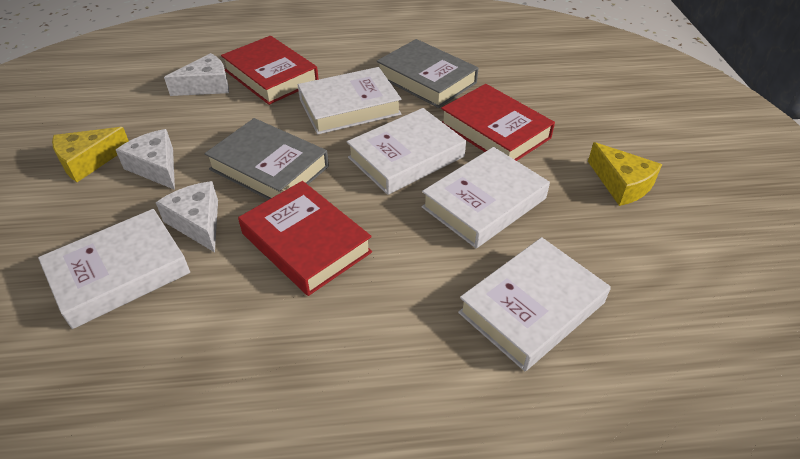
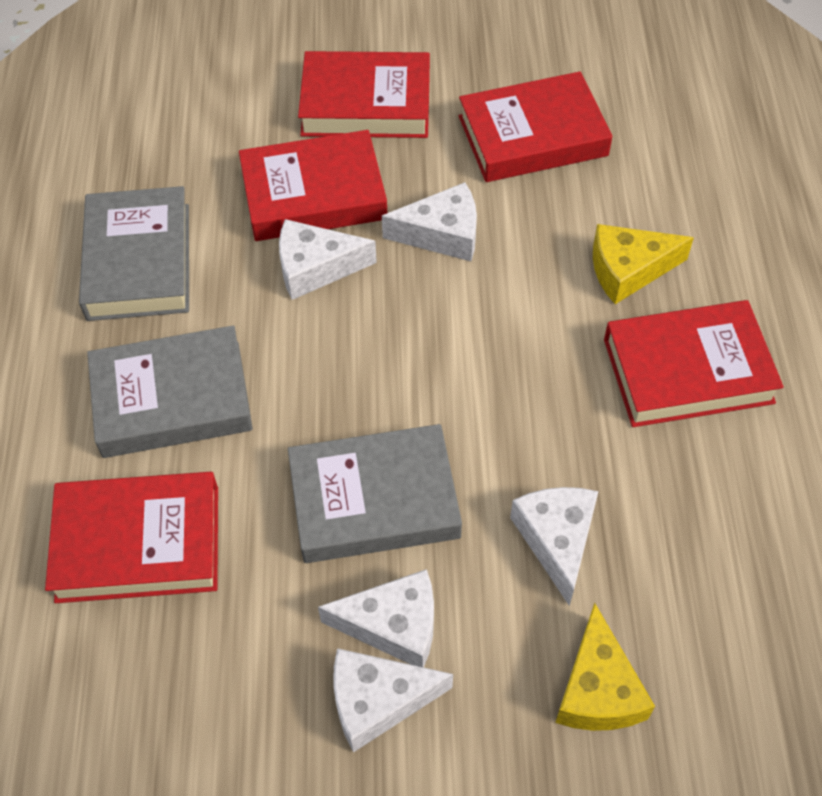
grey book: [204,118,329,200] [377,39,478,108] = 2 -> [79,186,189,321] [87,326,253,458] [288,424,462,563] = 3
red book: [221,36,319,105] [238,181,372,296] [441,84,555,161] = 3 -> [45,472,218,603] [239,130,387,241] [298,51,430,138] [459,72,613,182] [604,300,784,427] = 5
white book: [38,209,190,329] [298,67,401,135] [347,108,466,195] [422,147,550,248] [458,237,611,371] = 5 -> none = 0
white cheese: [116,129,175,190] [155,181,218,252] [164,53,229,96] = 3 -> [279,219,377,300] [318,569,434,667] [333,648,453,753] [382,182,477,261] [510,487,599,606] = 5

